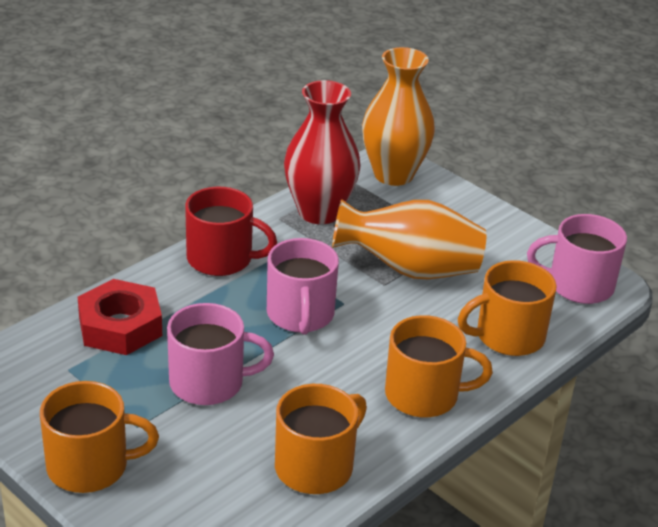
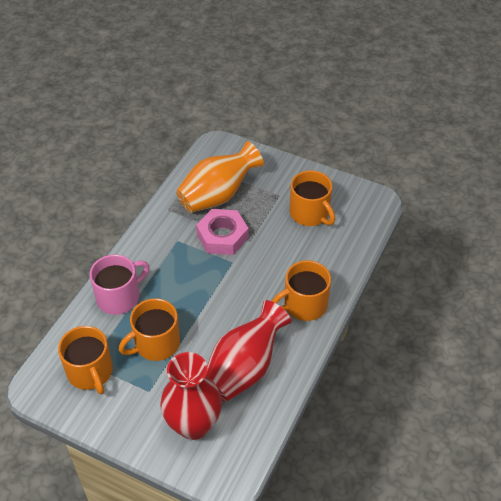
orange vase: [332,199,487,279] [362,47,435,186] = 2 -> [176,141,264,213] = 1
pink mug: [167,303,274,405] [267,238,339,335] [527,214,627,304] = 3 -> [90,254,149,315] = 1
pink nut: none = 0 -> [196,209,249,255] = 1
red mug: [185,187,277,276] = 1 -> none = 0
red nut: [78,279,162,355] = 1 -> none = 0
red vase: [284,80,360,224] = 1 -> [160,352,222,440] [206,300,292,402] = 2

